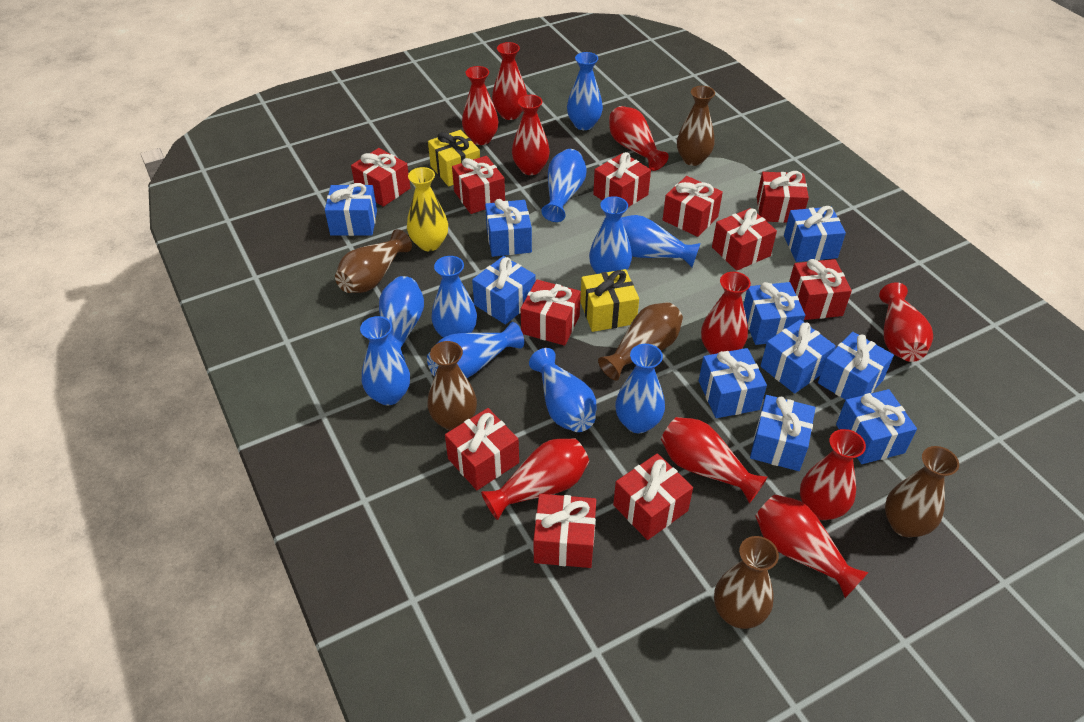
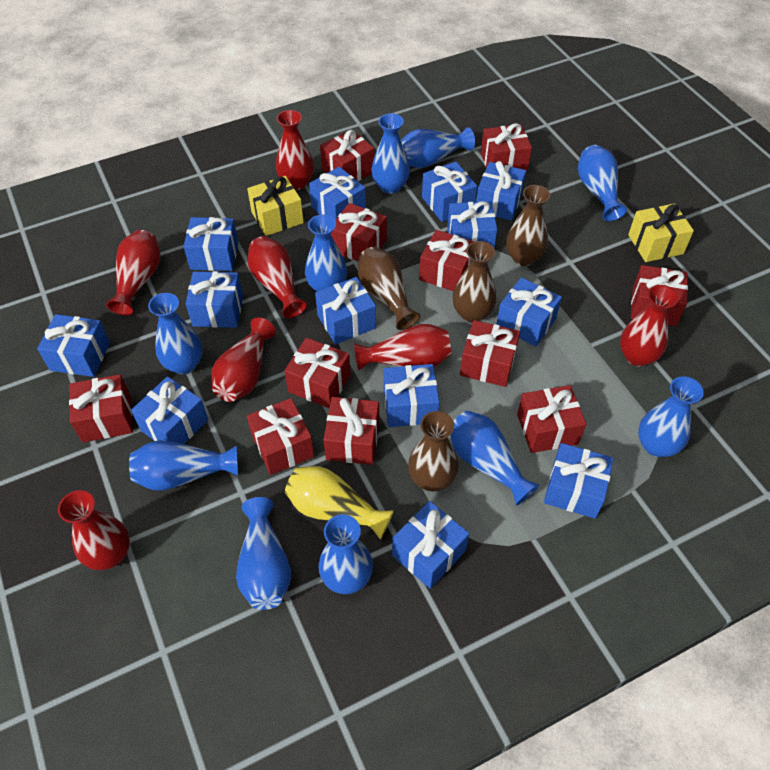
blue gift: [325,183,377,236] [472,256,536,325] [485,199,532,257] [699,348,767,418] [743,282,805,345] [750,395,815,471] [761,320,836,394] [784,206,846,262] [818,332,894,400] [836,389,917,464] = 10 -> [37,314,110,377] [131,376,208,444] [183,217,238,271] [186,271,243,328] [309,167,366,220] [315,277,376,344] [384,364,439,427] [392,501,469,589] [422,162,477,222] [447,201,497,248] [476,161,526,221] [496,277,562,347] [544,443,614,519] = 13
brown vase: [335,229,412,293] [427,341,477,431] [598,302,683,381] [677,86,715,166] [714,536,779,629] [885,446,959,537] = 6 -> [358,247,420,330] [408,411,459,491] [453,241,496,323] [506,185,550,266] = 4
red vase: [462,66,499,145] [481,438,589,520] [492,42,527,120] [512,95,550,175] [609,106,669,171] [661,417,768,503] [701,272,751,355] [755,494,869,598] [800,429,866,520] [879,282,933,362] = 10 -> [58,490,130,570] [106,230,161,316] [211,317,276,402] [247,236,307,318] [276,110,314,190] [354,324,451,370] [620,285,679,367] = 7

